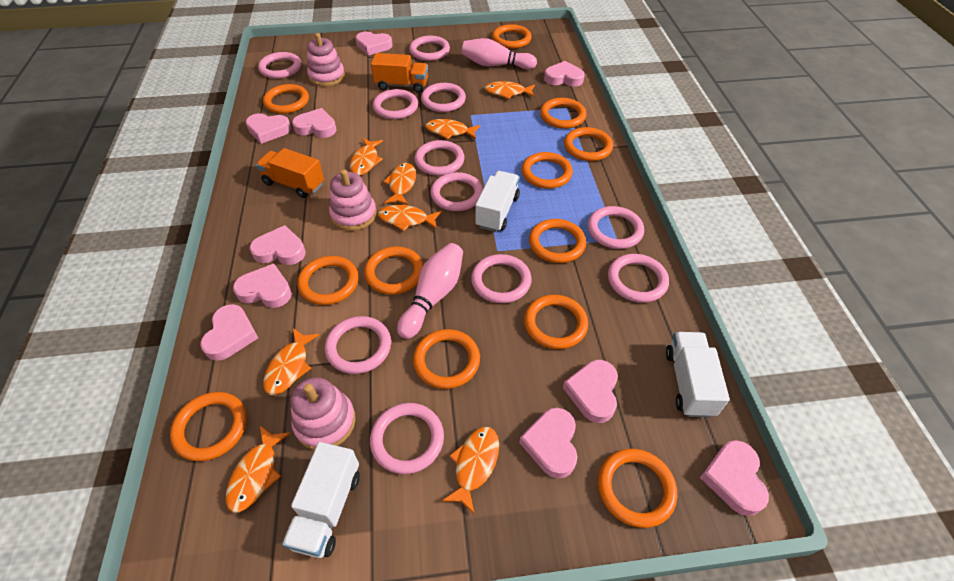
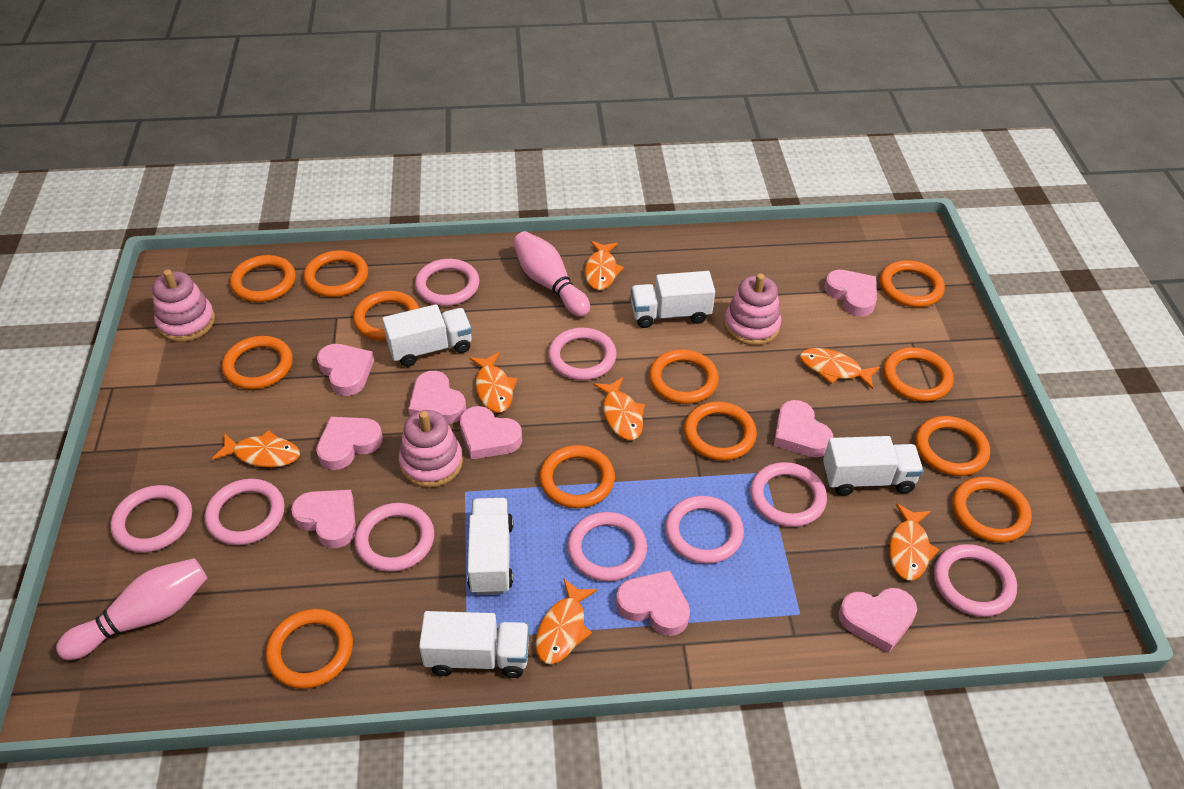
orange fish: [226,426,290,513] [263,328,319,395] [350,138,383,175] [378,205,441,231] [383,163,416,205] [425,119,480,140] [442,427,499,514] [485,81,535,99] = 8 -> [212,430,300,467] [469,352,517,413] [535,579,598,664] [585,241,624,290] [593,377,645,440] [800,348,880,389] [889,503,939,580] = 7
orange truck: [256,148,324,198] [371,53,428,93] = 2 -> none = 0
pink heart: [200,304,258,361] [233,263,292,308] [246,113,291,144] [249,225,306,265] [292,108,337,138] [355,32,393,55] [519,408,578,479] [544,61,585,87] [563,360,618,423] [700,440,769,516] = 10 -> [291,490,356,548] [316,417,383,470] [317,344,374,396] [408,371,466,424] [460,406,522,460] [616,570,690,636] [774,400,833,457] [824,270,877,316] [839,588,917,653] = 9
pink ring: [258,52,301,79] [325,316,391,374] [370,403,444,474] [373,89,418,119] [409,36,450,61] [415,140,465,176] [421,83,466,112] [431,172,483,211] [471,254,532,303] [588,206,644,249] [608,254,669,303] = 11 -> [110,485,192,553] [205,479,285,545] [354,503,434,572] [415,259,479,306] [548,328,617,380] [568,512,647,581] [665,496,744,564] [750,462,827,527] [934,544,1017,617] = 9
white truck: [282,442,360,558] [475,171,520,232] [666,332,730,418] = 3 -> [382,304,472,367] [419,611,529,678] [467,498,513,595] [631,271,715,328] [823,436,924,496] = 5

